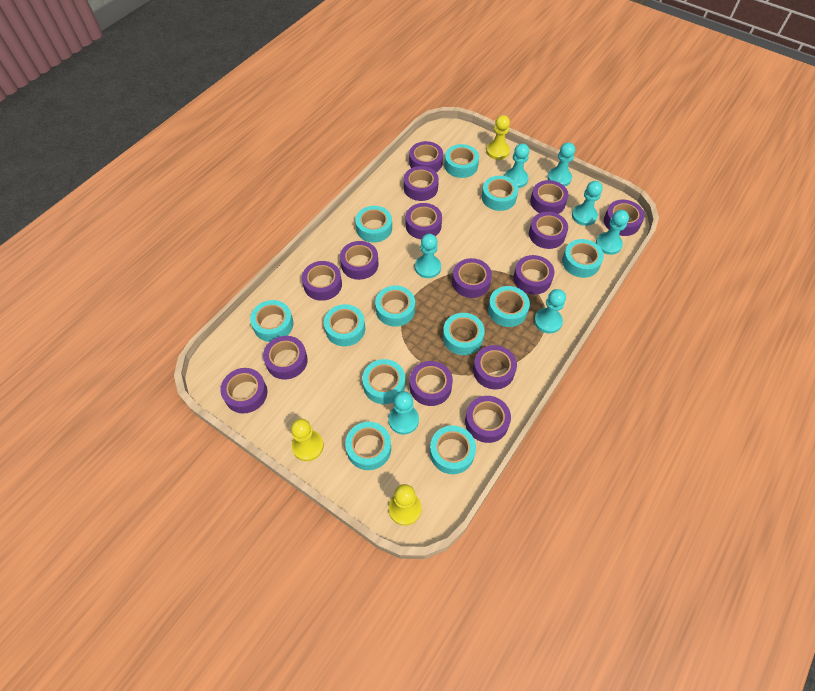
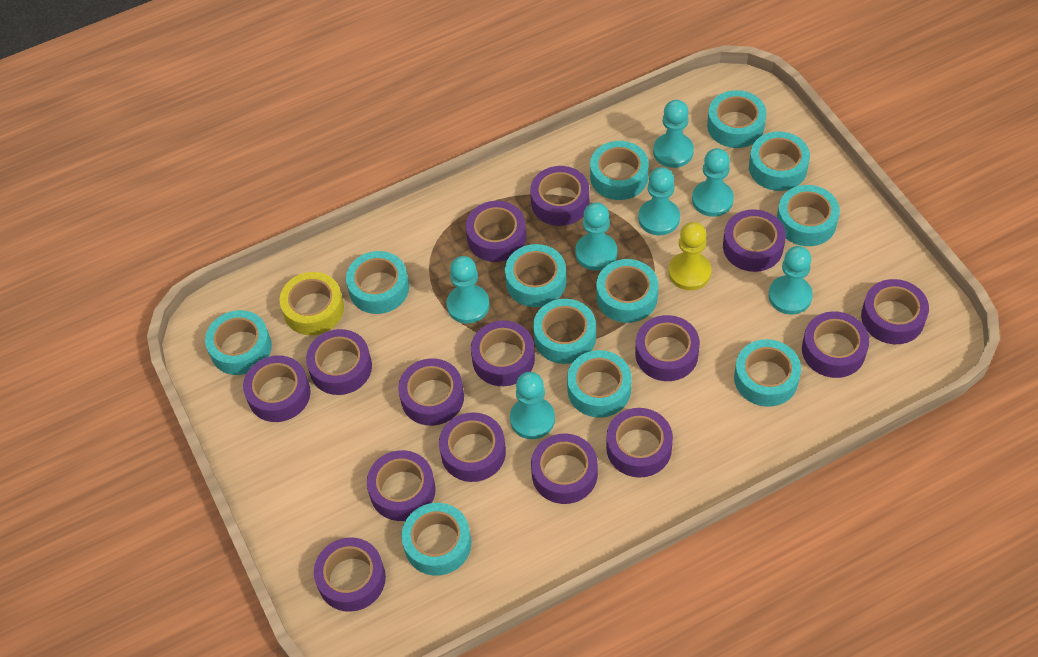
yellow pawn: [291,418,324,461] [388,484,421,526] [486,115,510,160] = 3 -> [668,222,711,290] = 1
yellow tape: none = 0 -> [279,272,344,335] = 1

